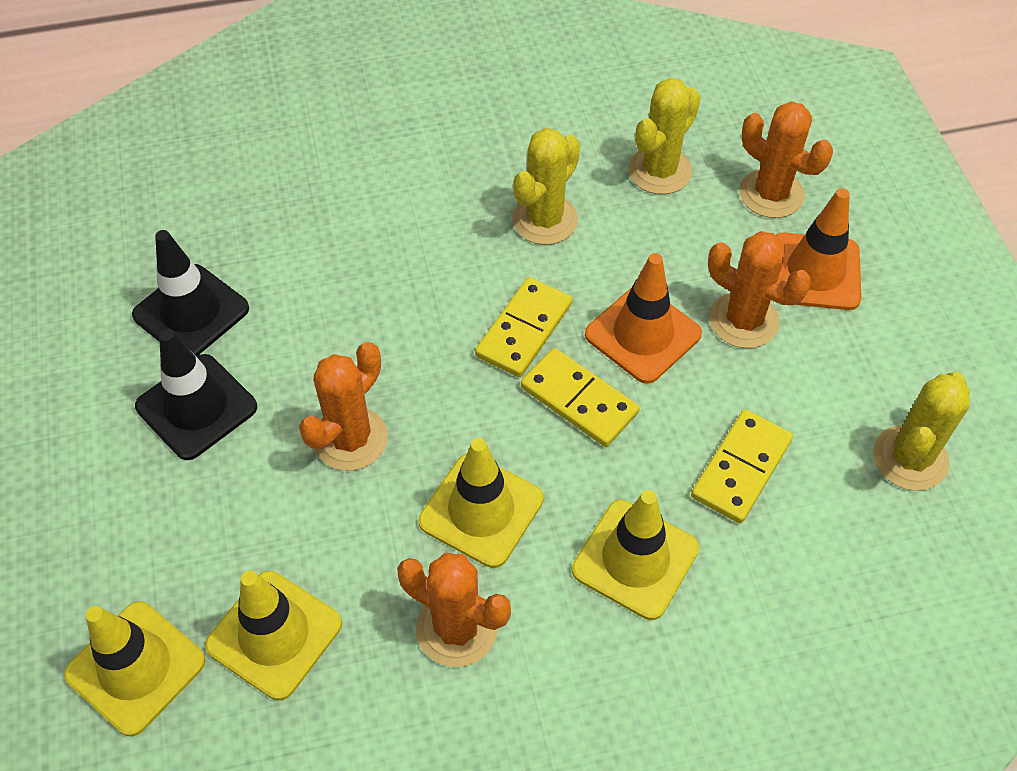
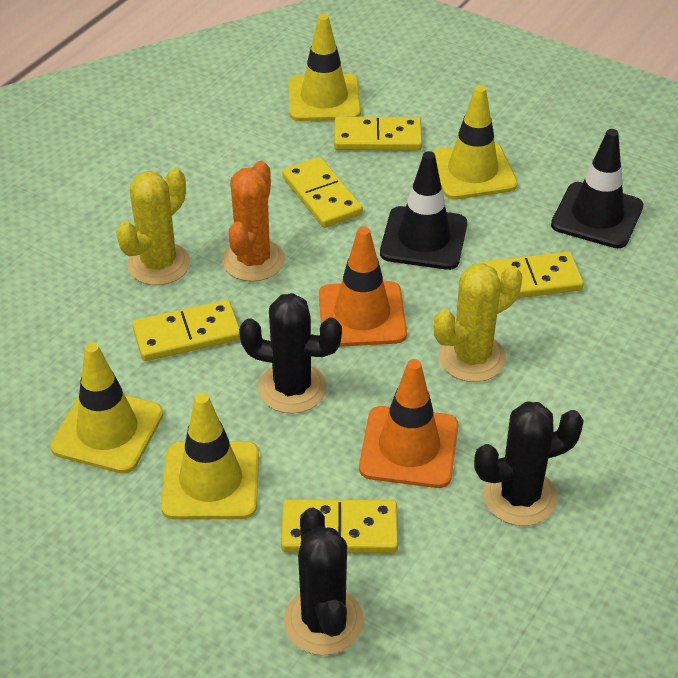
black cactus: none = 0 -> [239,293,342,414] [284,507,364,655] [474,401,584,526] = 3
orange cactus: [299,342,388,471] [397,553,511,667] [708,231,811,348] [740,101,833,218] = 4 -> [222,161,285,282] = 1
yellow cactus: [512,128,580,245] [628,78,701,194] [873,372,970,491] = 3 -> [116,168,190,285] [434,263,522,382] = 2
yellow domino: [475,277,572,377] [521,348,640,447] [691,409,793,523] = 3 -> [132,300,240,361] [281,499,398,553] [282,157,363,228] [334,117,422,151] [479,252,584,298] = 5

